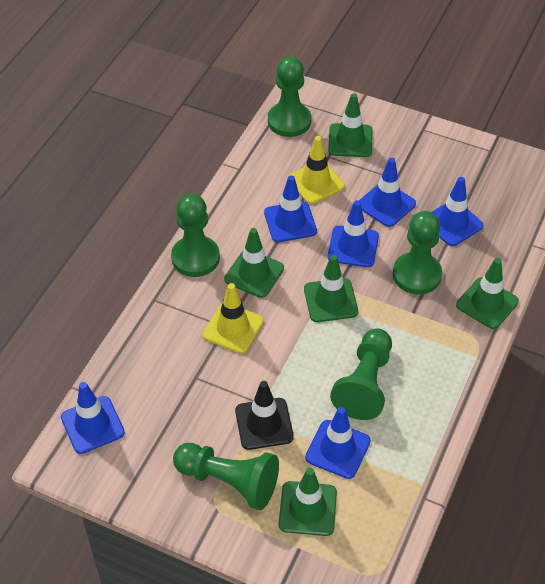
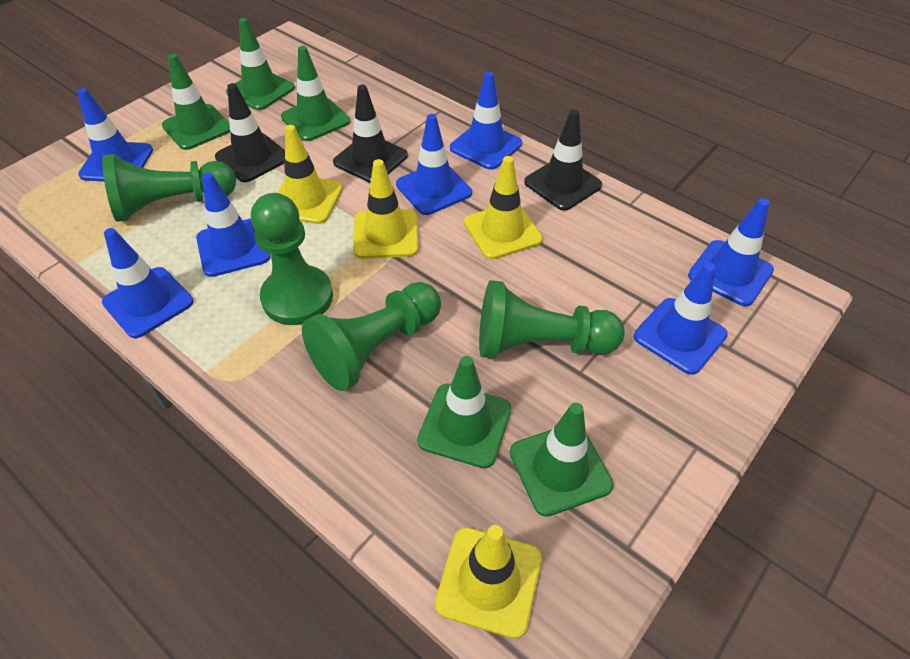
black traffic cone: [235,381,294,450] = 1 -> [215,83,285,182] [333,85,408,183] [524,109,602,210] = 3
blue traffic cone: [61,382,125,454] [264,175,317,242] [305,407,371,479] [328,200,379,267] [359,158,416,227] [432,177,483,246] = 6 -> [77,88,153,182] [102,228,193,338] [196,173,270,277] [396,114,472,215] [450,72,522,170] [634,262,728,375] [688,198,774,306] = 7
green pawn: [171,194,220,277] [173,443,279,510] [268,56,311,137] [330,328,392,420] [393,211,442,294] = 5 -> [102,154,236,222] [251,193,333,325] [302,282,441,391] [479,280,625,358] = 4
yellow traffic cone: [202,283,264,354] [289,136,345,204] = 2 -> [277,125,343,224] [353,159,419,259] [435,525,542,639] [464,156,543,260] = 4

